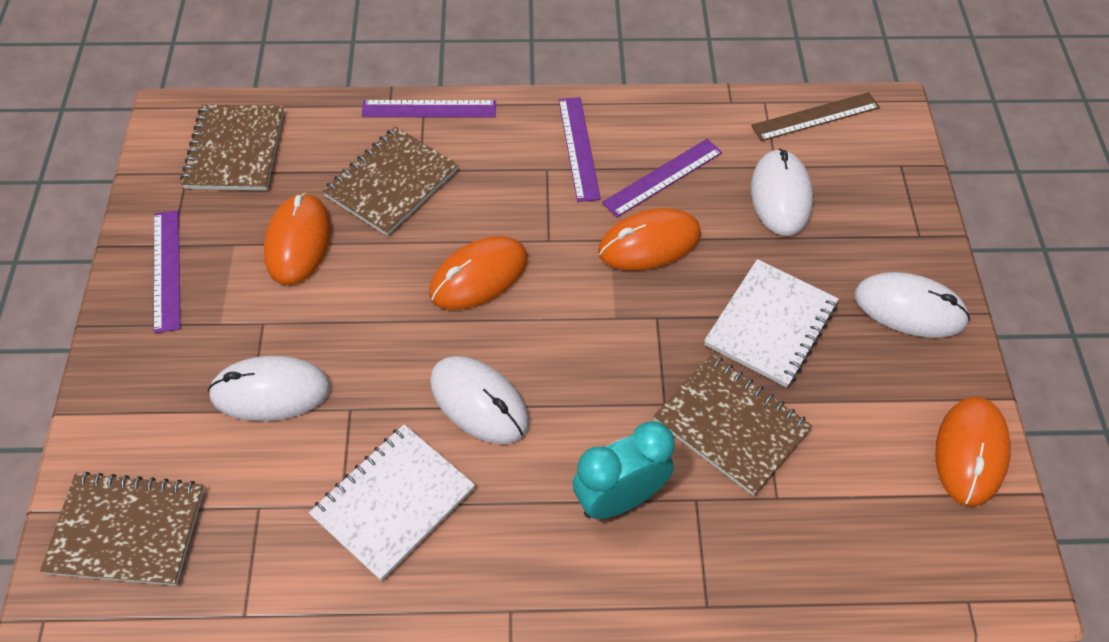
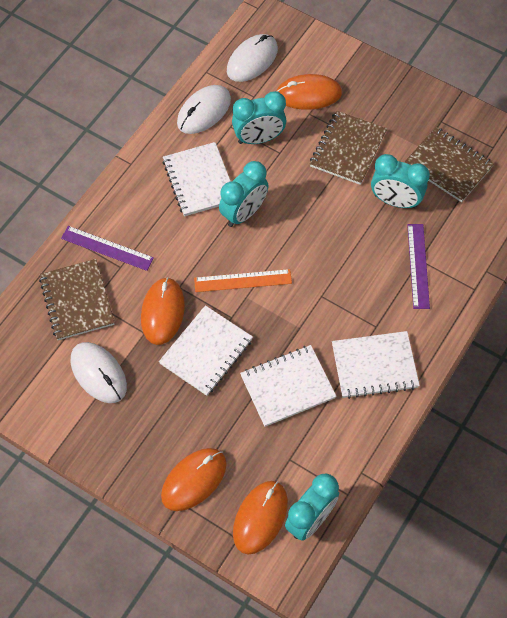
brown notebook: [40,472,204,586] [180,104,284,190] [323,127,458,236] [653,354,812,496] = 4 -> [39,259,115,340] [310,111,387,185] [404,127,494,202] = 3
brown ruler: [751,92,880,141] = 1 -> none = 0
orange ruler: none = 0 -> [194,269,292,292] = 1
purple ruler: [154,210,180,333] [362,100,496,118] [559,97,601,202] [602,139,722,217] = 4 -> [61,226,154,271] [407,224,430,309] = 2
turquoise clock: [573,421,675,519] = 1 -> [219,161,269,227] [232,91,286,144] [285,474,339,541] [371,154,430,208] = 4
white mouse: [208,356,331,421] [430,356,529,444] [751,149,813,236] [855,272,970,338] = 4 -> [70,342,127,403] [177,85,231,134] [227,34,278,82] = 3
white notebook: [309,425,475,581] [704,259,839,387] = 2 -> [159,305,253,396] [163,142,230,216] [240,345,336,427] [332,331,420,399] = 4

